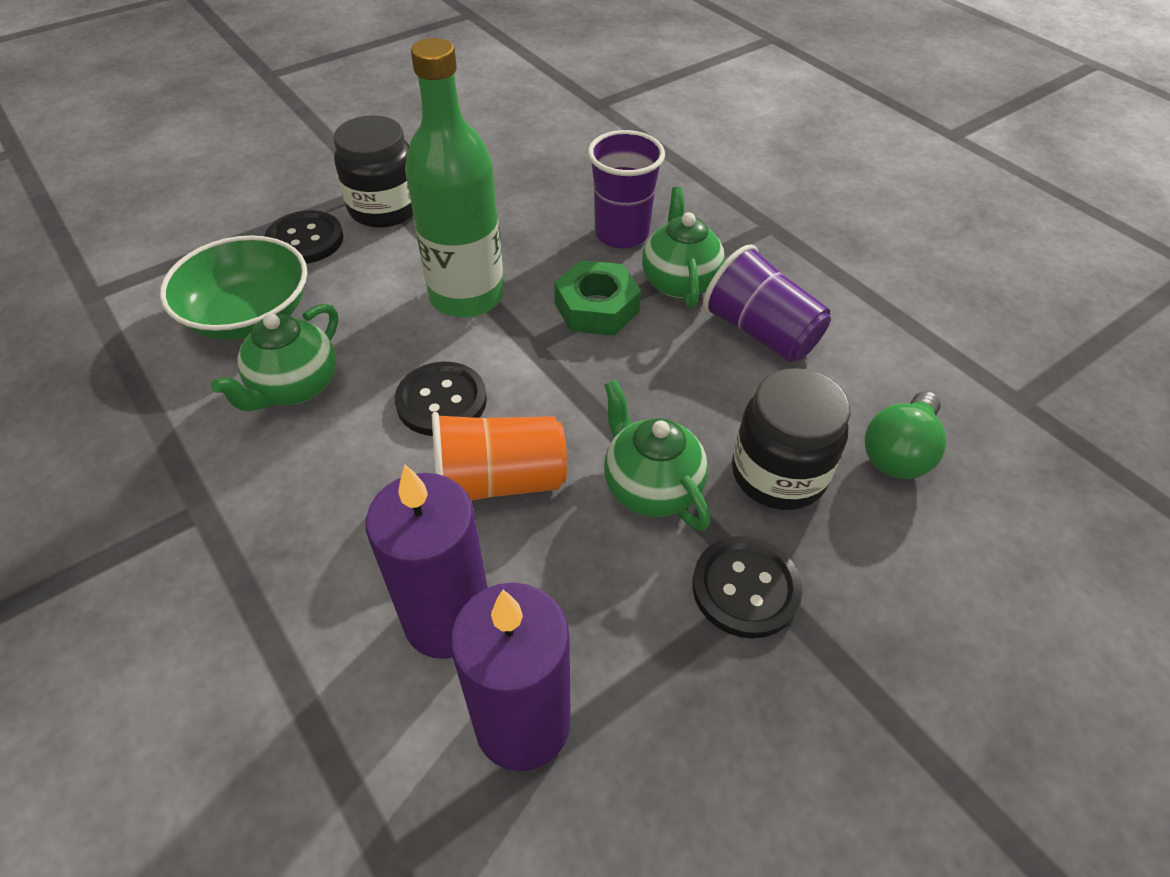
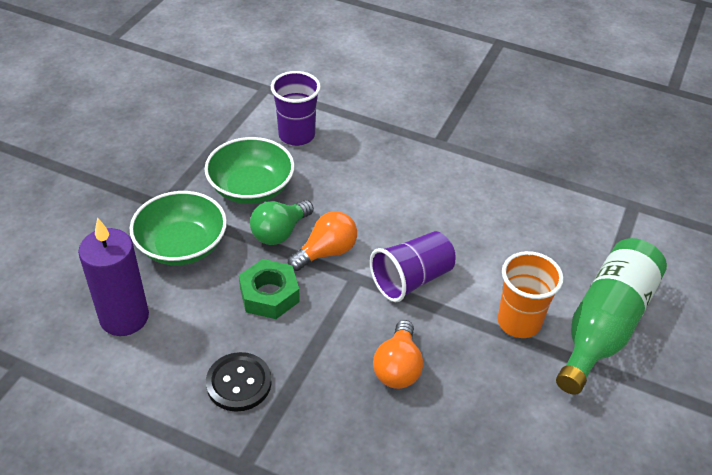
black button: [264,210,344,264] [395,362,487,436] [692,536,803,639] = 3 -> [206,352,272,412] = 1
black jar: [334,115,413,228] [732,368,850,510] = 2 -> none = 0
green bowl: [160,235,307,340] = 1 -> [130,191,227,266] [205,137,295,204] = 2
green teapot: [211,304,338,411] [604,379,710,531] [642,187,725,308] = 3 -> none = 0
orange light bulb: none = 0 -> [288,211,357,271] [373,320,423,389] = 2
purple candle: [366,464,487,659] [450,583,571,771] = 2 -> [78,218,149,336] = 1

